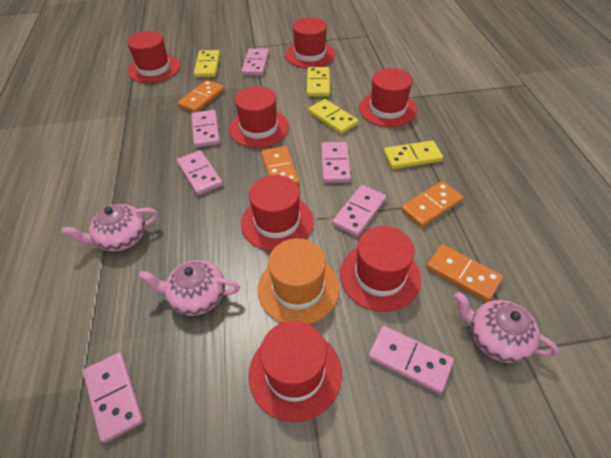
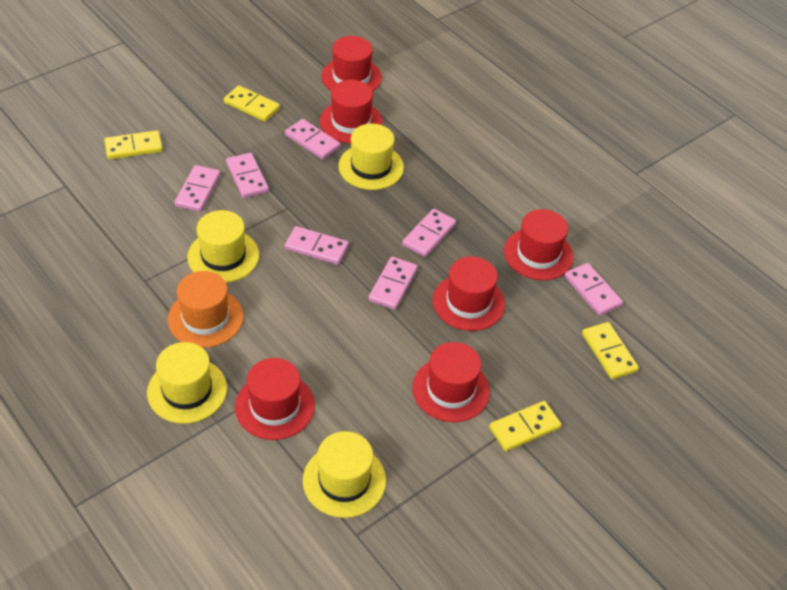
orange domino: [178,80,224,113] [261,146,299,185] [401,181,463,227] [426,244,503,302] = 4 -> none = 0
pink teapot: [62,204,158,251] [138,260,240,316] [455,292,559,363] = 3 -> none = 0
red hat: [127,31,180,83] [229,86,289,148] [241,175,314,251] [249,321,342,422] [285,18,335,68] [340,226,421,312] [359,68,417,127] = 7 -> [235,358,315,440] [320,80,383,143] [321,36,382,91] [412,342,490,422] [433,256,505,331] [504,209,573,280] = 6
yellow hat: none = 0 -> [147,342,227,424] [187,210,259,283] [303,431,386,518] [338,124,404,190] = 4

